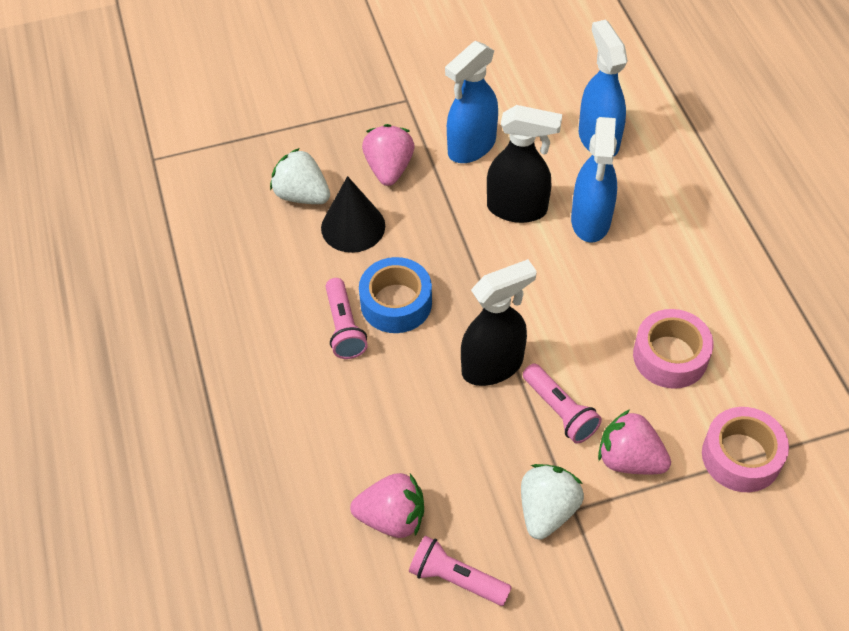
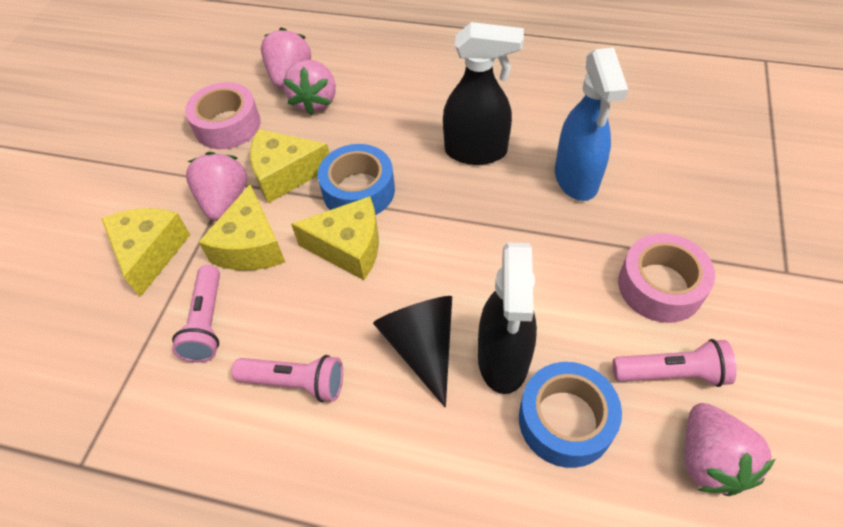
blue spray bottle: [445,41,498,163] [571,117,617,243] [579,20,628,156] = 3 -> [555,48,628,201] = 1
blue tape: [359,257,432,333] = 1 -> [318,144,395,215] [519,362,622,468] = 2
pink strawberry: [350,473,424,538] [362,124,414,186] [598,410,671,474] = 3 -> [186,152,247,221] [261,27,311,88] [283,60,336,115] [685,403,776,496] = 4
white strawberry: [270,148,330,204] [521,464,584,540] = 2 -> none = 0
yellow cheese: none = 0 -> [101,208,190,297] [198,184,285,270] [250,129,329,203] [291,196,379,280] = 4

